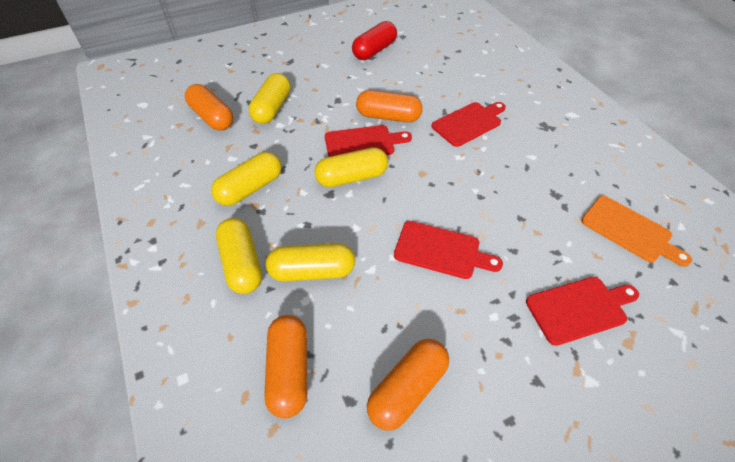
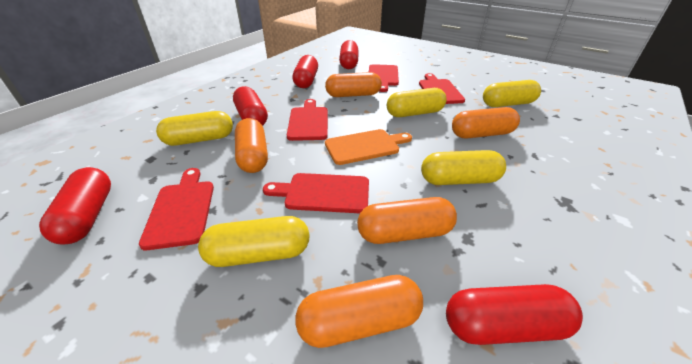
orange capsule: [185,84,233,130] [264,315,307,419] [356,90,423,122] [367,339,449,431] = 4 -> [235,118,268,173] [295,275,423,348] [325,72,382,97] [357,197,457,244] [452,107,520,139] = 5
red capsule: [352,21,397,60] = 1 -> [39,167,111,245] [233,86,268,126] [292,55,318,88] [339,40,358,69] [446,284,583,345] = 5
red cutting board: [325,125,412,157] [394,221,503,279] [432,102,506,147] [526,277,639,346] = 4 -> [139,168,214,250] [263,173,369,213] [287,99,328,141] [369,64,399,92] [419,73,465,104] = 5

